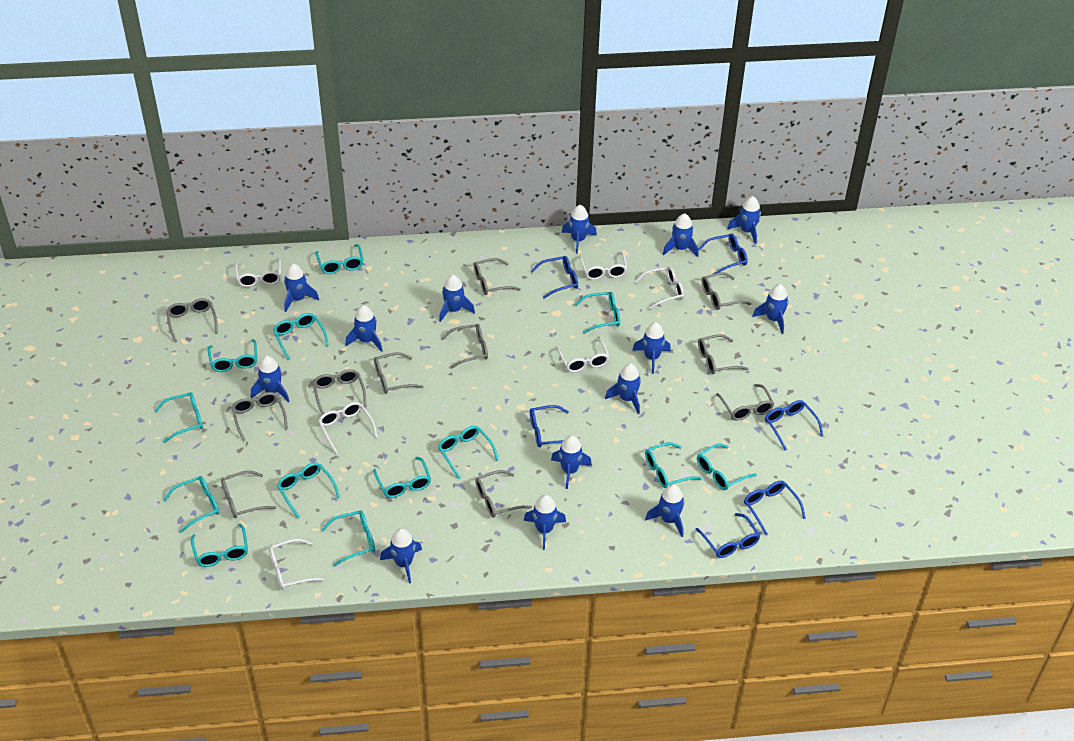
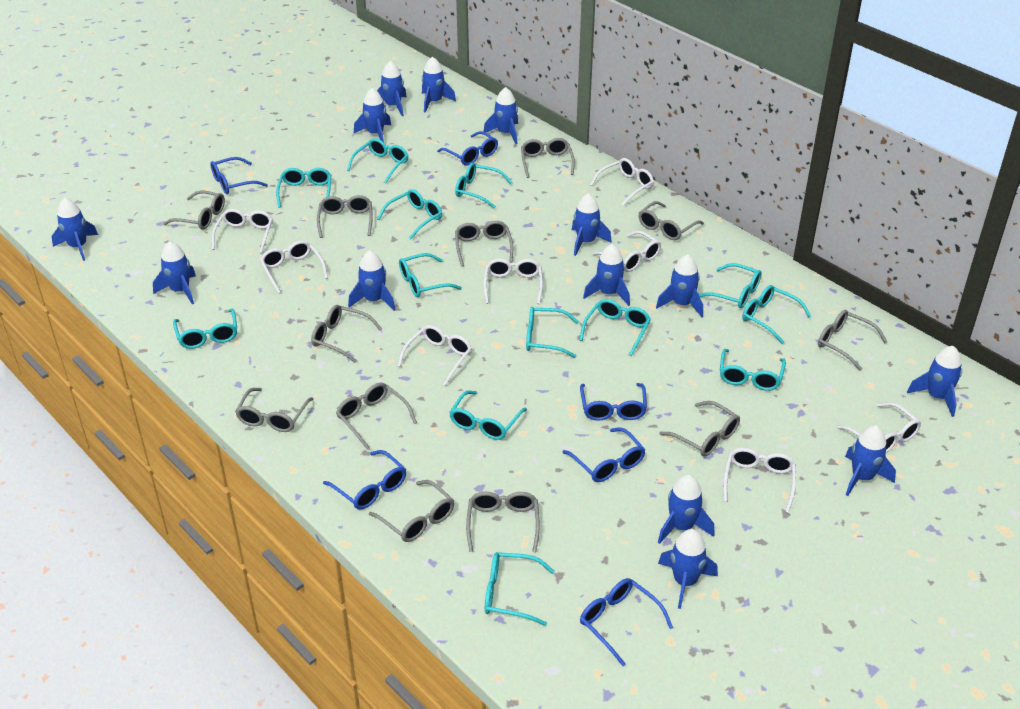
grey glasses: [166,298,218,342] [221,471,276,518] [231,392,288,441] [313,369,367,415] [374,352,423,394] [441,324,488,369] [474,258,521,295] [475,470,532,518] [698,334,748,374] [701,272,751,310] [716,384,774,421] = 11 -> [163,190,225,230] [235,388,313,432] [311,305,382,363] [317,195,373,238] [336,383,417,450] [369,480,454,542] [455,221,513,266] [466,492,540,552] [521,138,575,178] [639,201,704,240] [660,401,740,456] [818,310,887,371] = 12
white glasses: [235,258,281,287] [269,539,325,590] [318,402,378,453] [556,338,610,372] [580,252,628,280] [635,266,684,309] = 6 -> [212,209,273,253] [260,240,328,294] [398,325,472,386] [483,259,543,304] [590,158,654,206] [592,231,661,272] [723,448,796,513] [836,402,921,453] = 8

